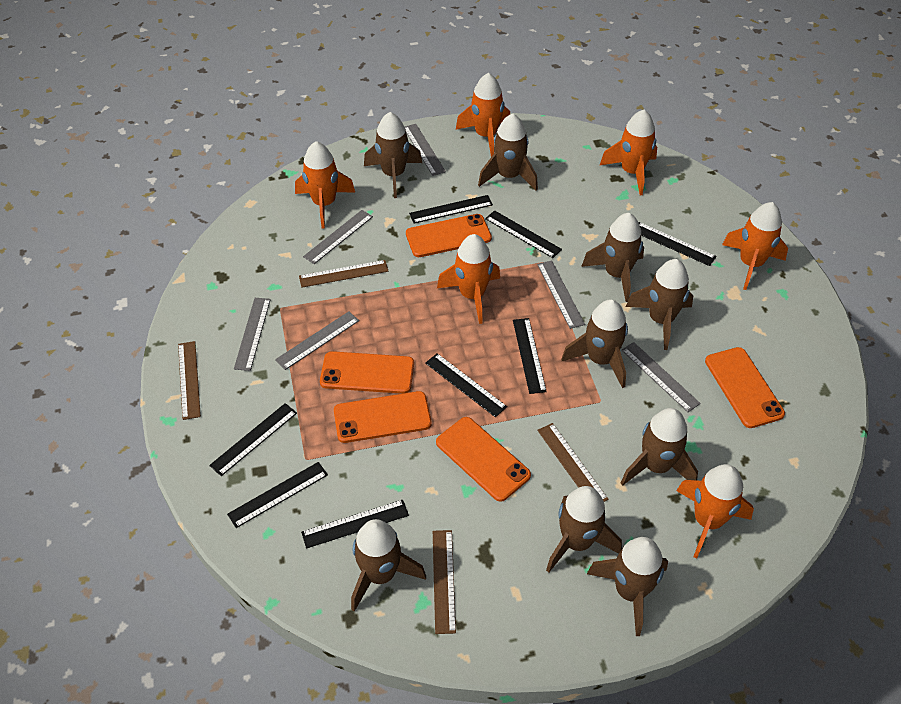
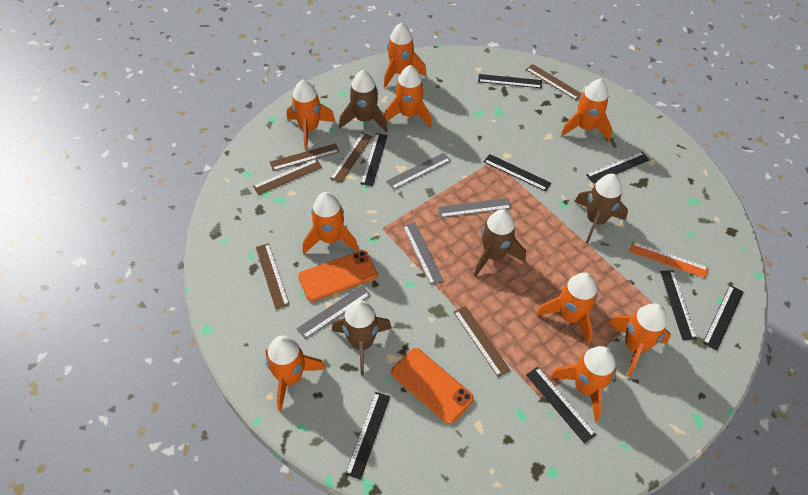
brown rocket: [351,519,426,612] [364,112,422,198] [478,114,538,191] [546,486,622,573] [561,299,628,388] [581,213,644,302] [587,537,668,636] [621,408,698,486] [626,259,694,350] = 9 -> [332,300,392,375] [339,70,388,132] [474,209,526,276] [575,174,628,244] = 4
brown ruler: [178,341,201,420] [299,260,388,288] [433,530,456,634] [537,423,609,502] = 4 -> [253,159,322,195] [256,243,290,309] [270,143,339,171] [330,132,373,183] [454,306,511,377] [526,64,582,100] = 6
grey ruler: [234,298,271,371] [275,311,359,370] [303,210,373,264] [405,124,446,176] [537,260,585,329] [621,342,701,412] = 6 -> [297,286,371,339] [386,153,451,190] [403,222,444,285] [438,198,511,218] = 4
orange phone: [320,351,414,394] [334,391,432,443] [406,214,492,257] [436,417,531,502] [705,347,785,428] = 5 -> [298,250,377,301] [391,348,474,424] = 2
orange rocket: [295,141,355,229] [437,234,500,324] [456,73,510,157] [599,110,657,195] [676,464,754,558] [722,202,788,290] = 6 -> [265,336,326,411] [287,80,335,150] [303,192,359,254] [384,23,427,88] [384,65,432,128] [536,272,598,345] [550,346,616,422] [561,79,612,141] [608,303,671,377] = 9
orange ruler: none = 0 -> [630,242,709,278] = 1

